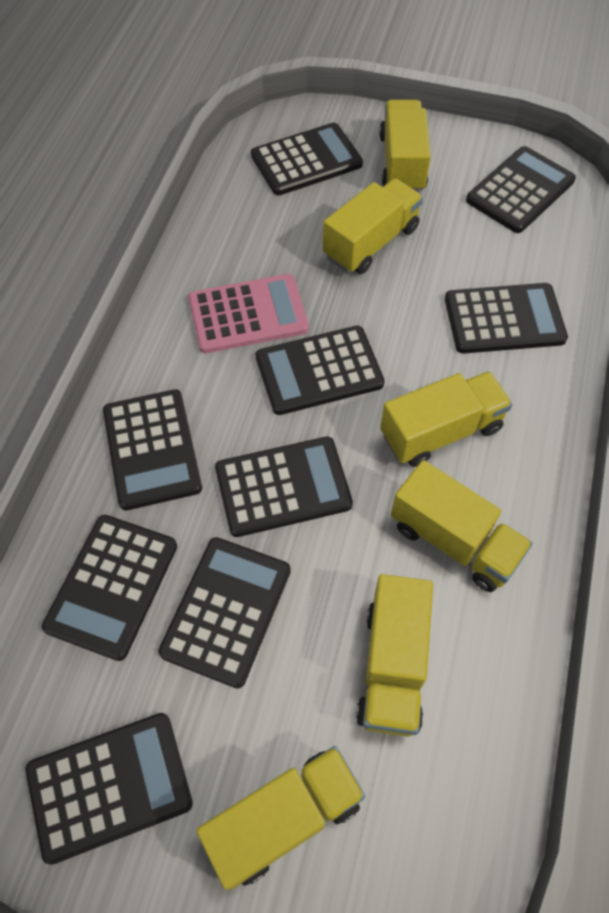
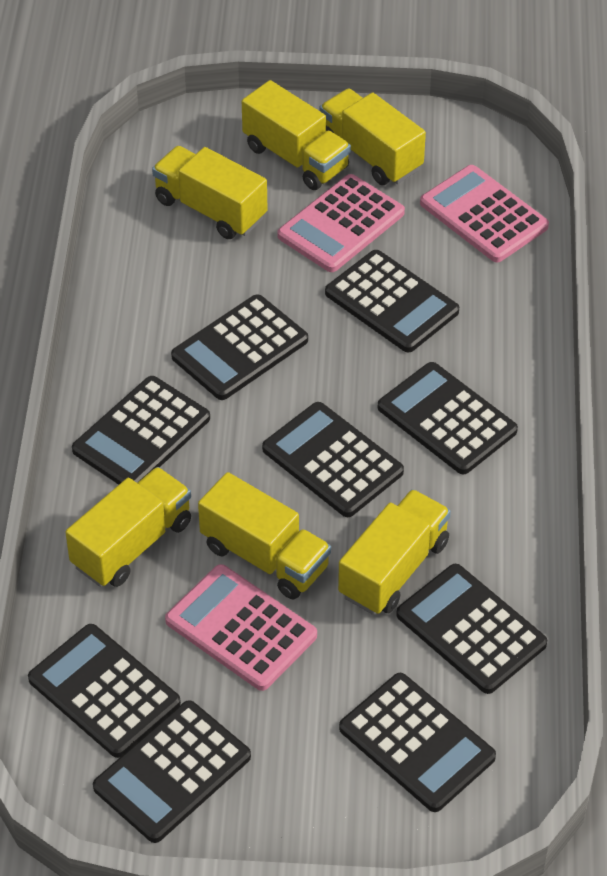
pink calculator: [188,274,309,353] = 1 -> [165,564,317,691] [277,174,405,272] [420,165,549,262] = 3

